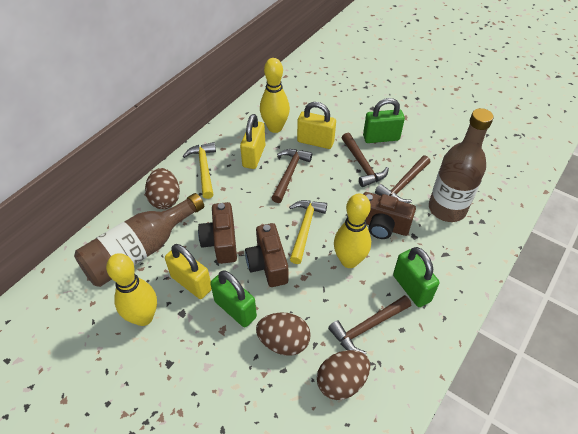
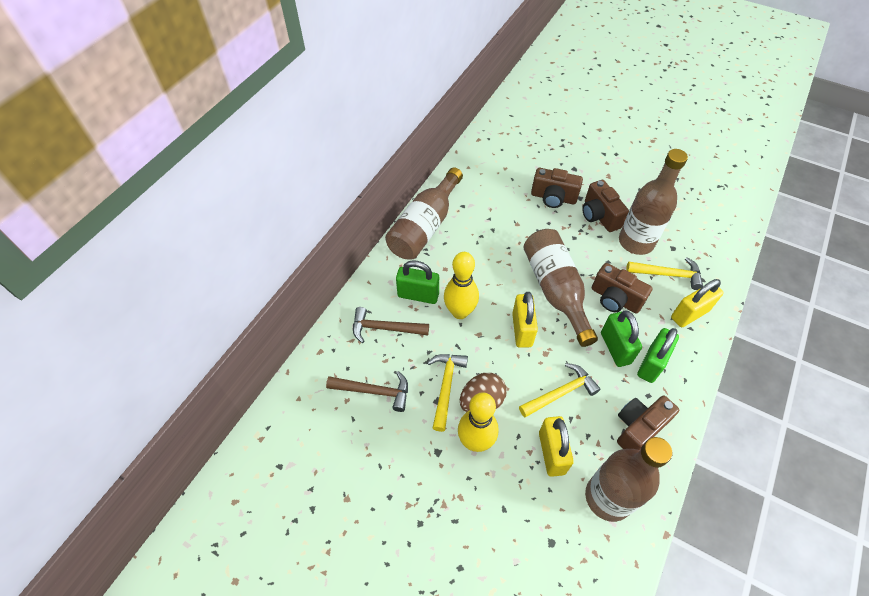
brown bottle: [74,193,204,287] [429,108,494,222] = 2 -> [385,167,463,260] [524,229,598,347] [585,437,672,522] [619,149,688,255] = 4
brown camera: [198,202,237,264] [245,223,288,287] [364,192,416,239] = 3 -> [531,168,583,208] [582,180,629,232] [592,263,653,314] [617,396,679,450] = 4
brown egg: [145,168,180,209] [256,313,311,356] [317,350,370,400] = 3 -> [460,373,507,412] = 1
brown hammer: [272,149,312,203] [328,295,411,355] [342,133,389,187] [375,155,430,203] = 4 -> [326,371,408,412] [353,307,429,343] = 2
yellow bowling pin: [106,253,157,326] [260,58,290,133] [334,193,371,268] = 3 -> [444,252,479,319] [458,392,499,452] = 2
yellow hammer: [183,142,216,199] [289,200,327,264] = 2 -> [427,354,468,432] [519,363,601,417] [626,257,703,290] = 3

